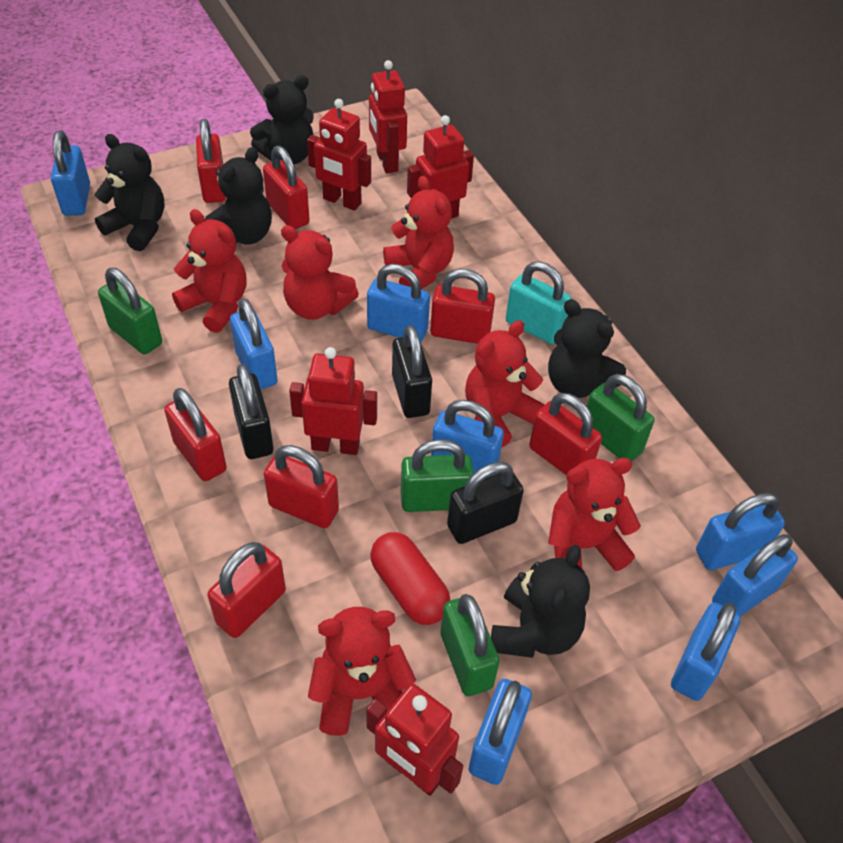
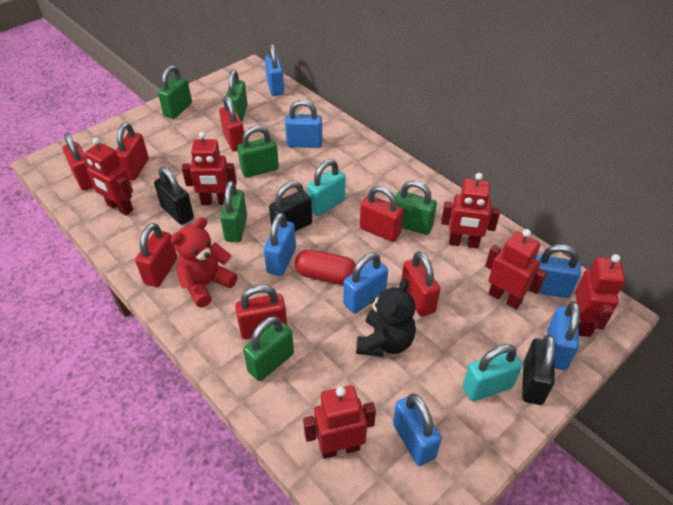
black teddy bear: [94,134,165,251] [205,147,272,245] [250,75,314,164] [491,545,590,658] [548,299,626,398] = 5 -> [356,278,416,357] = 1
blue padlock: [51,130,90,216] [230,298,278,389] [367,264,430,342] [431,400,504,477] [469,679,532,785] [671,602,741,701] [696,493,785,570] [712,534,798,616] = 8 -> [264,212,296,276] [265,44,284,96] [285,100,322,148] [343,253,388,314] [393,394,442,466] [528,244,581,298] [547,301,580,370] = 7
green padlock: [98,268,162,354] [401,439,473,512] [441,594,500,696] [587,374,655,462] = 4 -> [158,65,192,119] [220,181,247,242] [226,70,248,122] [237,125,279,178] [243,316,294,381] [395,180,437,235] = 6
red robot: [289,347,377,455] [307,99,371,211] [366,684,463,796] [369,60,407,173] [407,115,474,219] = 5 -> [85,138,133,216] [182,132,237,205] [303,385,376,459] [441,173,500,248] [485,229,547,309] [575,254,625,337] = 6
red teddy bear: [172,209,247,333] [281,225,359,320] [308,607,416,736] [383,176,454,289] [465,320,545,448] [548,458,641,571] = 6 -> [170,217,238,307] = 1
turquoise padlock: [506,261,572,344] = 1 -> [307,159,346,216] [463,344,522,401] = 2

